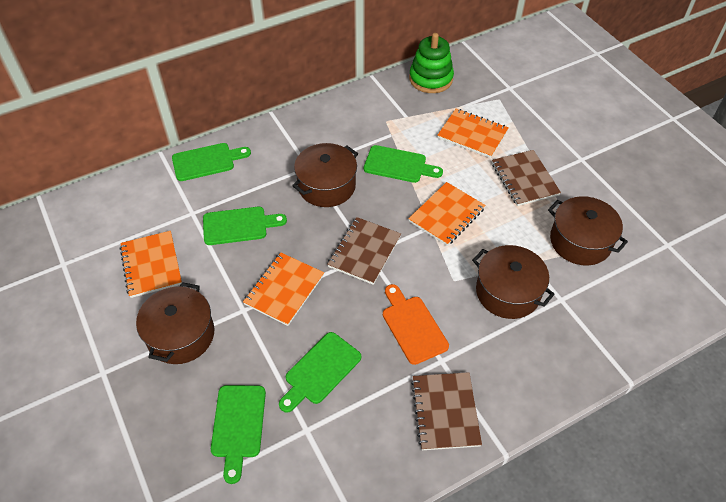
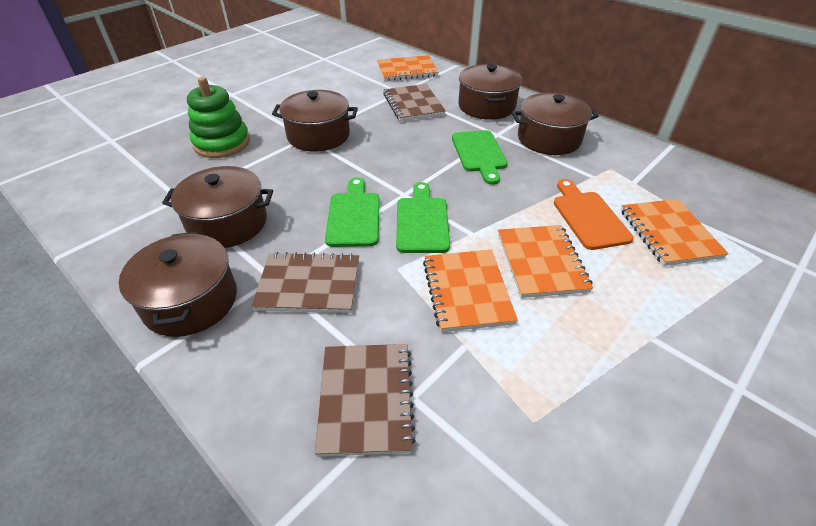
brown pot: [136,282,214,364] [292,143,358,207] [472,245,555,319] [548,196,628,265] = 4 -> [119,231,237,337] [162,166,273,248] [272,90,358,152] [458,64,522,120] [512,93,599,155] = 5
green cutting board: [172,143,251,181] [203,207,287,245] [211,385,266,484] [279,332,361,413] [364,145,443,183] = 5 -> [325,177,380,247] [396,182,450,253] [452,130,508,185] = 3

